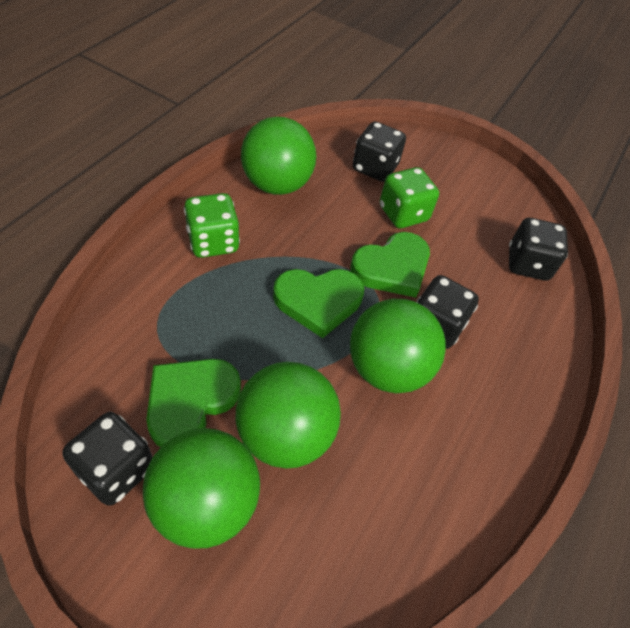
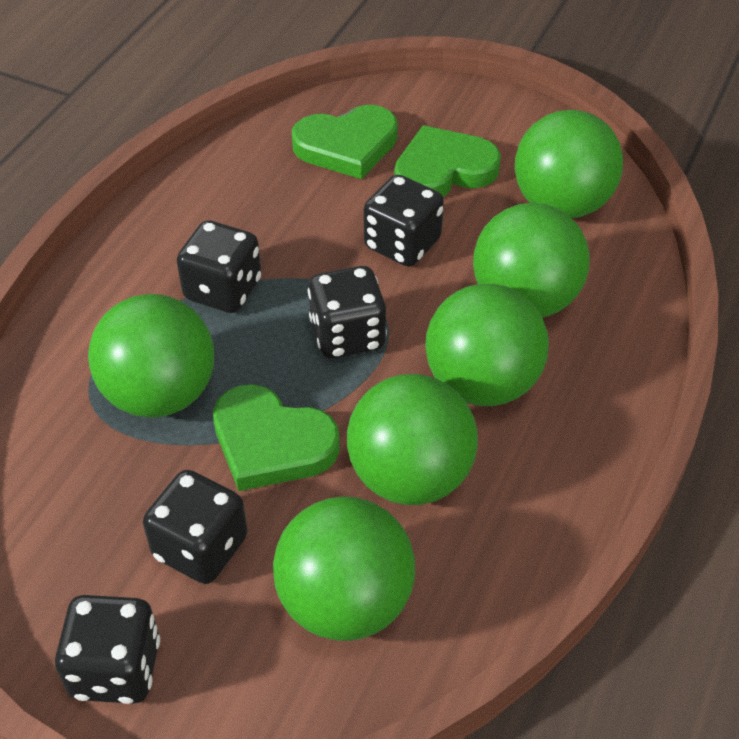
black dice: [62,412,153,506] [353,122,406,182] [417,275,479,349] [509,218,568,280] = 4 -> [55,595,160,704] [143,470,248,584] [177,220,261,313] [308,266,387,359] [364,175,444,267] = 5
green ball: [143,428,260,549] [236,362,341,469] [241,116,316,195] [350,299,446,393] = 4 -> [88,294,214,418] [273,496,415,641] [347,374,478,505] [425,284,549,406] [473,203,590,317] [515,110,623,218] = 6
green dice: [184,193,240,258] [380,167,439,228] = 2 -> none = 0

